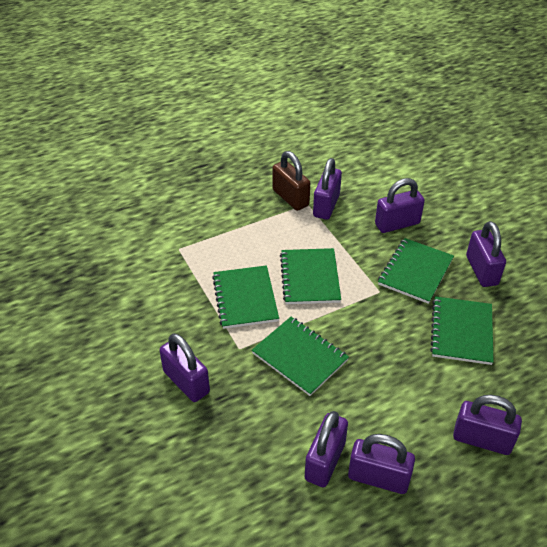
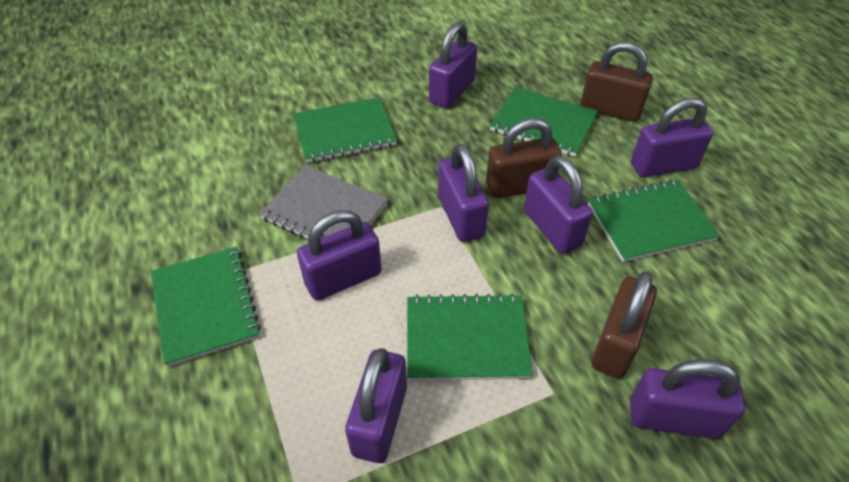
brown padlock: [272,151,310,211] = 1 -> [486,118,562,198] [580,42,653,122] [592,271,657,379] = 3
grey notebook: none = 0 -> [259,165,388,239] = 1

